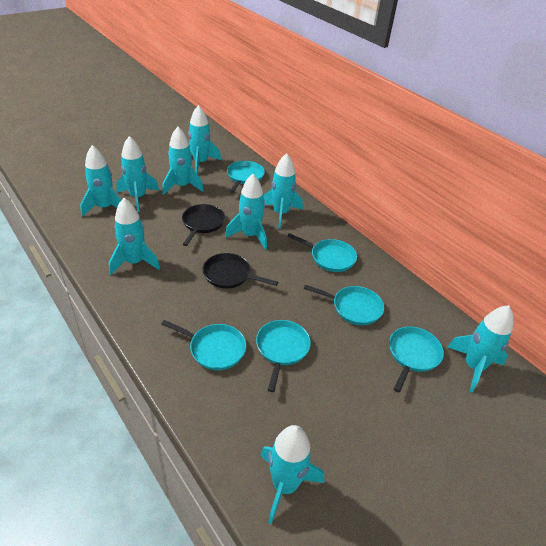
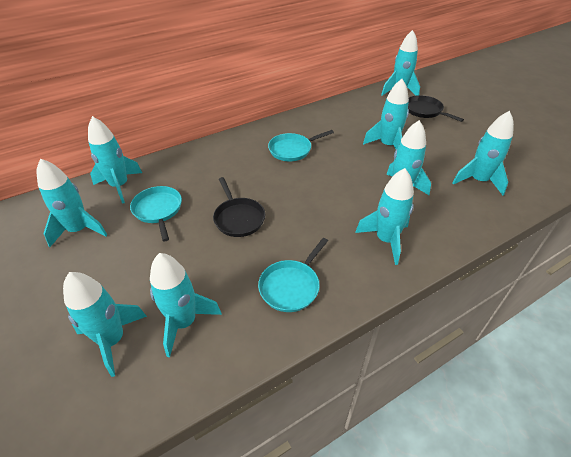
turquoise pan: [161,320,246,370] [227,161,265,193] [256,320,311,392] [287,233,357,272] [304,285,384,325] [389,326,444,392] = 6 -> [130,186,182,241] [258,238,328,312] [268,130,334,161] = 3

